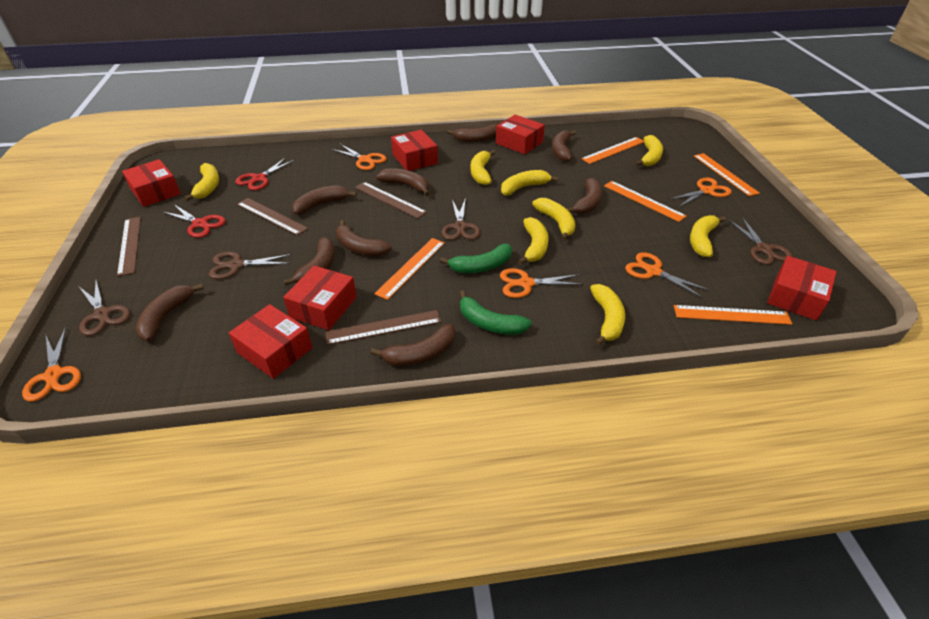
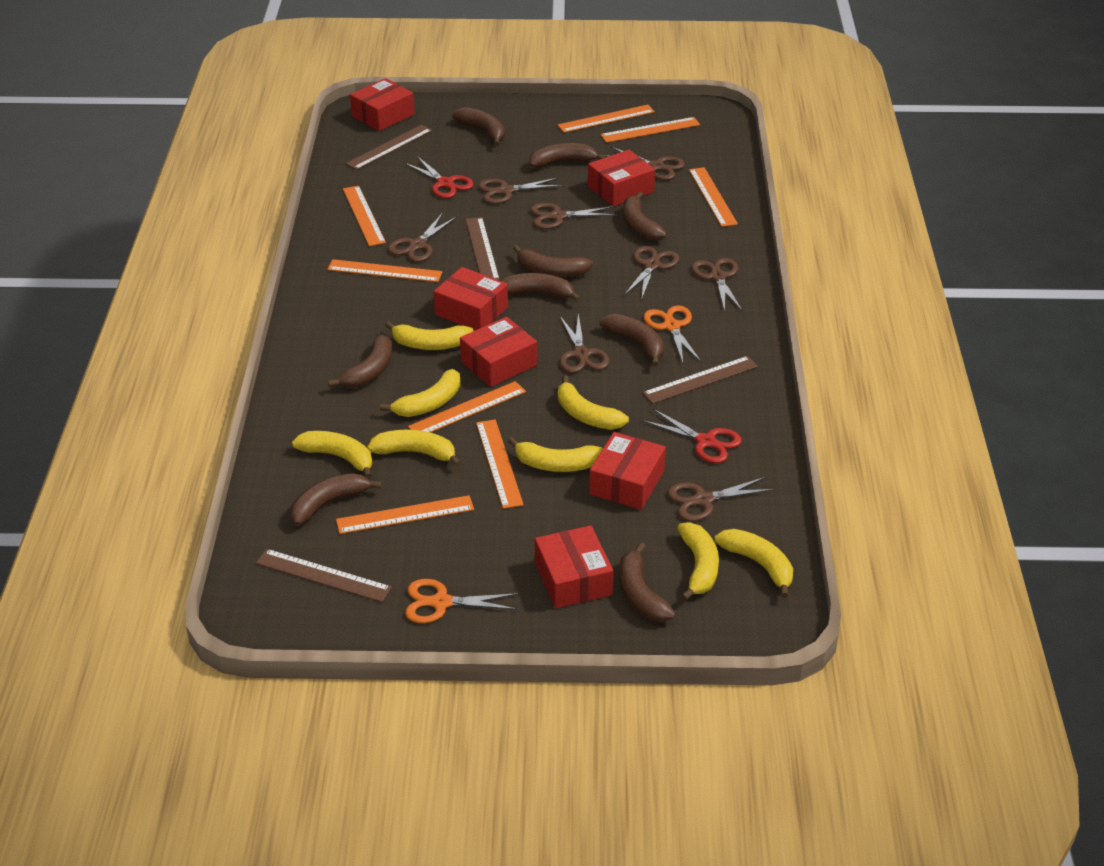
brown scissors: [79,280,130,336] [209,252,292,279] [442,198,480,240] [729,217,793,265] = 4 -> [388,214,457,262] [478,177,563,204] [531,203,617,229] [560,314,610,373] [605,147,685,180] [624,246,679,298] [667,477,775,521] [692,258,743,312] = 8
green banana: [440,244,512,273] [459,290,532,335] = 2 -> none = 0
orange ruler: [374,238,445,300] [581,137,644,164] [604,181,687,222] [674,305,792,325] [694,153,760,196] = 5 -> [327,259,442,282] [336,495,474,534] [343,186,386,246] [408,381,526,433] [476,419,524,509] [558,104,655,133] [601,117,700,143] [689,167,738,227] = 8
orange scissors: [22,327,81,402] [331,144,387,170] [500,268,584,298] [625,252,710,298] [669,178,732,207] = 5 -> [405,579,519,623] [644,305,701,363] = 2

